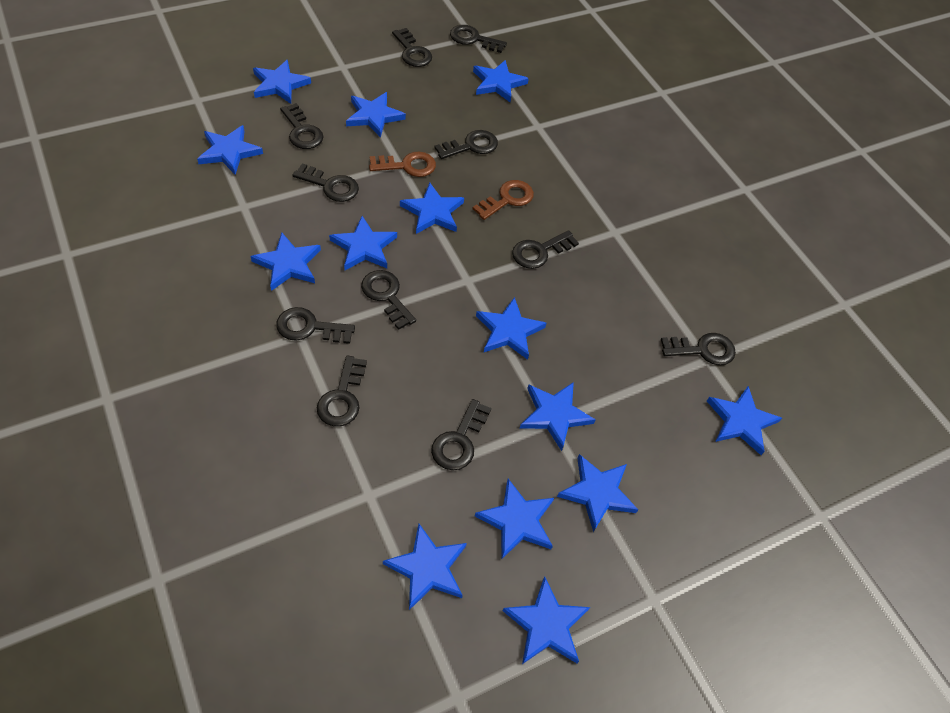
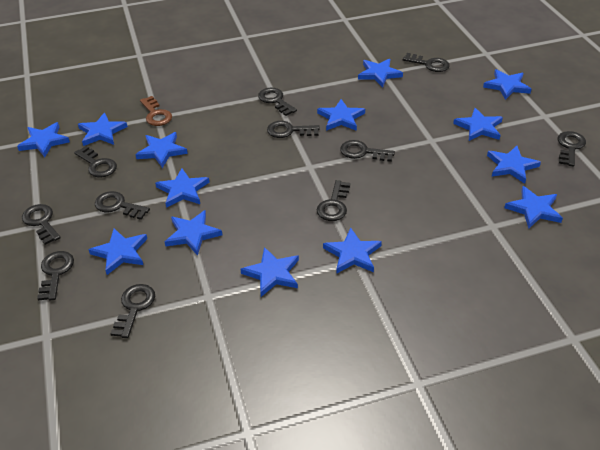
brown key: [369,152,436,177] [472,180,534,220] = 2 -> [140,96,172,126] = 1

